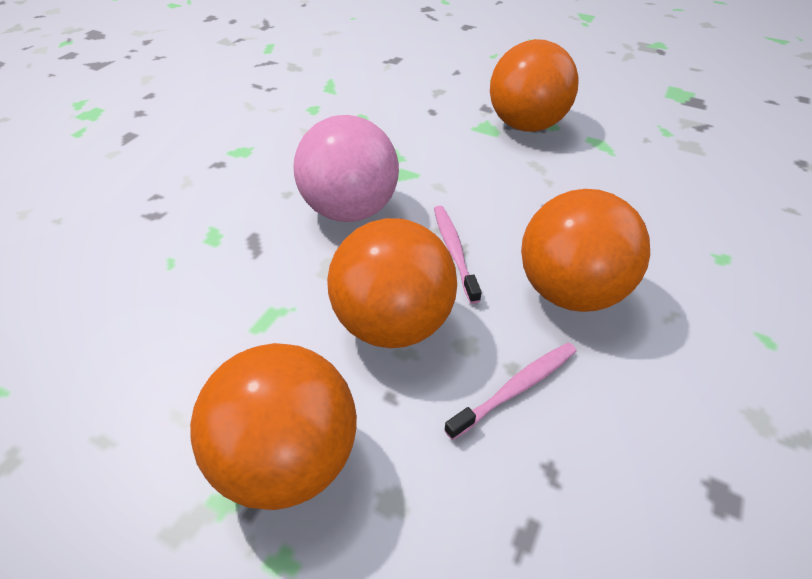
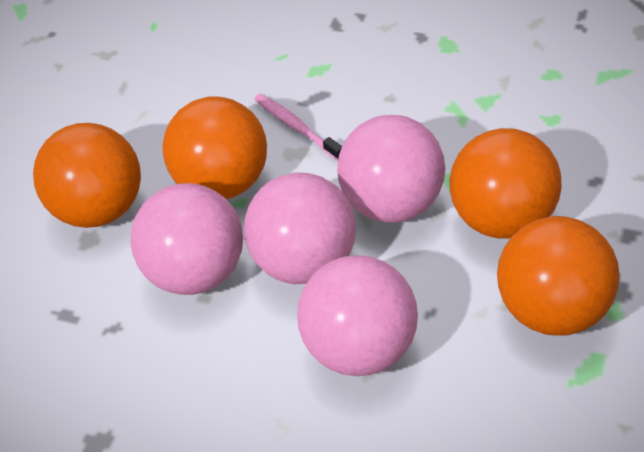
pink ball: [293,115,399,222] = 1 -> [130,183,243,295] [244,173,356,284] [297,255,418,376] [337,115,445,223] = 4
pink toothbrush: [434,206,482,304] [444,342,576,440] = 2 -> [255,94,342,160] = 1

